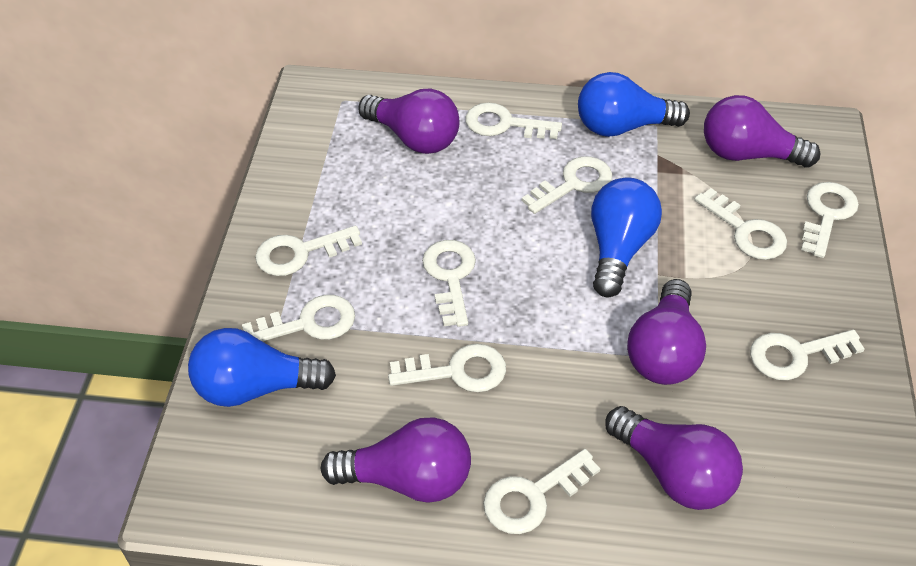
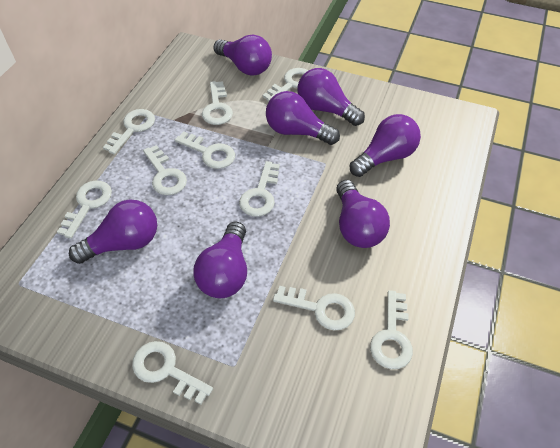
blue light bulb: [188,328,336,407] [578,72,690,137] [591,177,662,297] = 3 -> none = 0
purple light bulb: [320,417,471,503] [358,89,460,154] [606,406,743,510] [627,279,706,385] [704,95,820,168] = 5 -> [69,199,157,264] [193,222,247,298] [213,35,272,76] [266,91,340,145] [297,68,365,126] [336,180,390,248] [350,114,421,177] = 7

